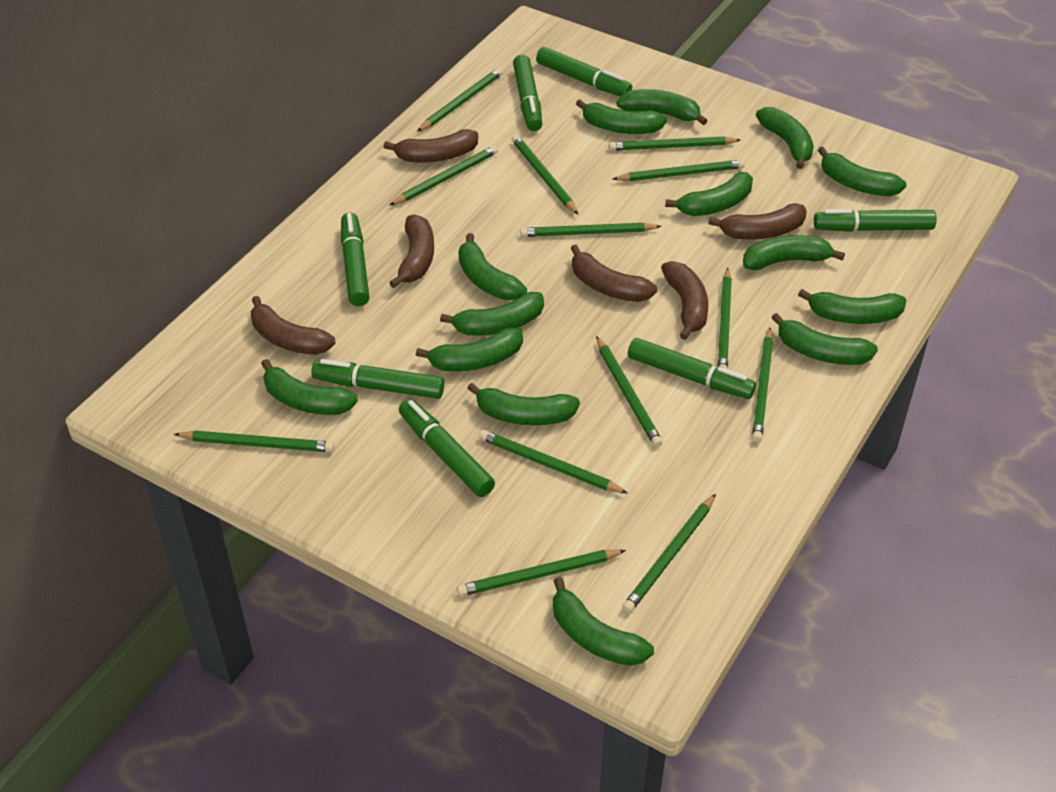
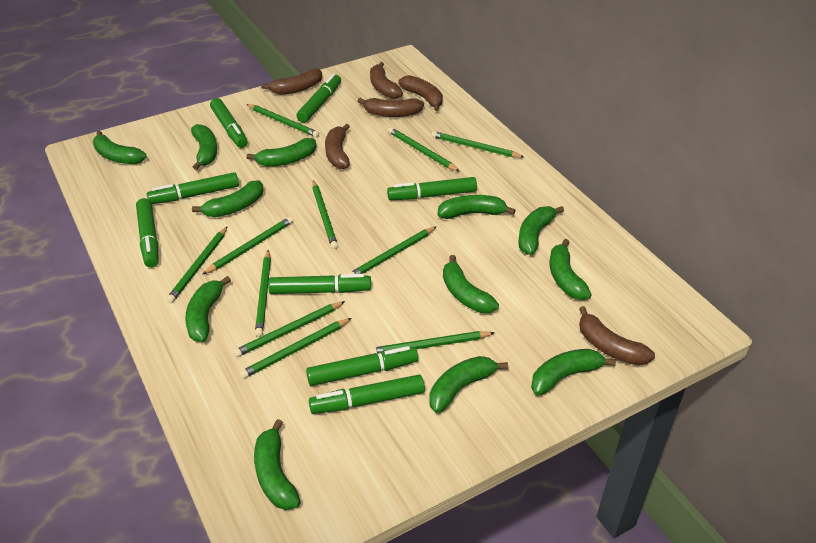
green banana: [261,359,358,415] [416,327,523,372] [440,292,544,336] [459,233,527,300] [467,383,580,425] [553,577,654,666] [576,99,667,134] [616,89,708,125] [665,172,753,216] [743,235,845,270] [756,107,814,169] [771,313,878,365] [798,289,906,324] [818,147,906,196] = 14 -> [93,131,146,164] [185,276,231,342] [191,124,217,170] [192,181,264,217] [247,138,317,167] [254,419,301,510] [429,356,508,413] [437,195,516,219] [443,255,499,313] [518,206,564,255] [531,349,616,395] [549,239,592,300] = 12
green marker: [311,359,444,399] [341,212,369,306] [399,399,495,497] [513,55,542,131] [536,47,632,96] [628,338,756,399] [814,209,937,232] = 7 -> [136,198,159,268] [147,172,239,204] [210,98,248,148] [268,274,371,294] [296,74,341,123] [306,346,418,386] [309,375,425,414] [387,177,477,200] = 8
green pencil: [174,430,335,452] [390,145,498,205] [417,68,503,132] [457,549,626,596] [479,430,628,494] [512,135,578,215] [520,223,662,237] [596,336,663,447] [609,137,741,151] [613,159,745,181] [622,494,716,613] [717,268,732,369] [752,328,773,443] = 13 -> [166,226,228,303] [202,217,293,275] [233,301,345,357] [240,318,352,379] [247,104,319,137] [255,250,271,337] [312,180,338,249] [348,226,437,274] [370,331,495,354] [388,127,460,172] [431,131,524,158] = 11

